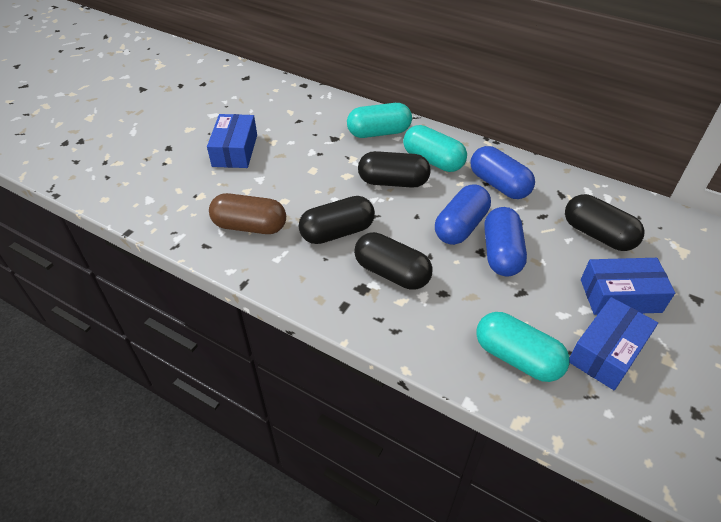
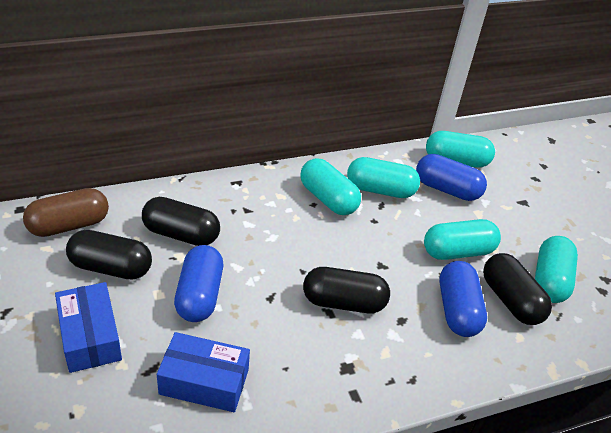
blue box: [207,114,257,168] [570,297,658,390] [581,258,675,315] = 3 -> [55,282,122,373] [157,332,250,412] = 2
turquoise capsule: [347,103,412,138] [403,125,467,172] [476,312,570,382] = 3 -> [300,158,361,215] [347,157,420,198] [424,219,501,260] [426,131,495,168] [535,236,578,303] = 5

